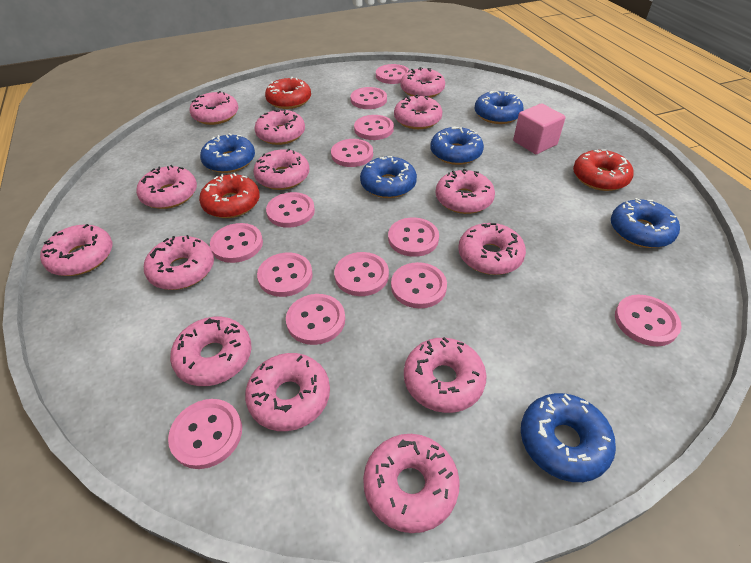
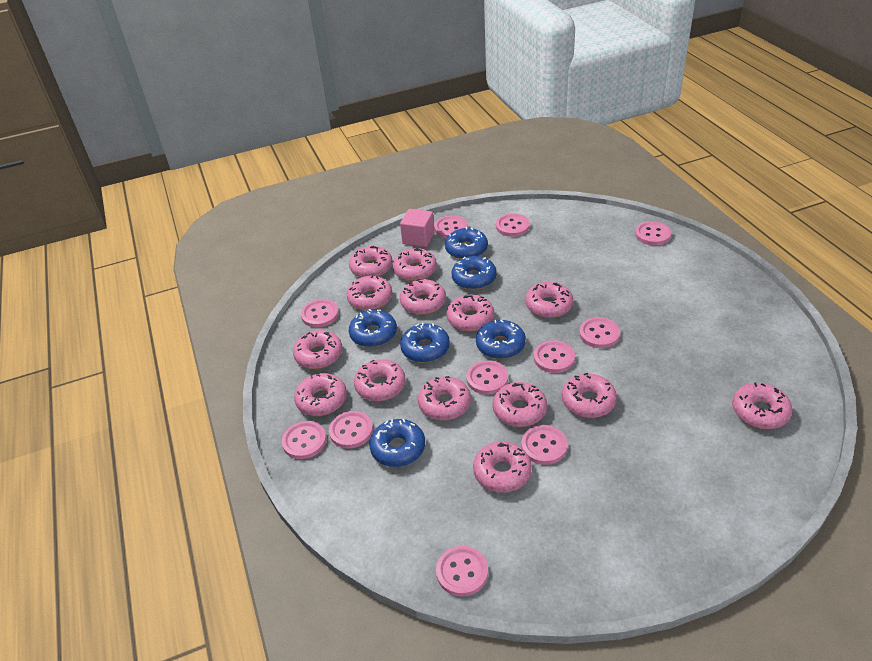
pink button: [168,399,242,469] [210,223,263,263] [257,253,313,297] [266,192,315,228] [286,294,345,345] [331,139,373,167] [334,252,389,296] [350,87,387,109] [354,115,394,140] [376,64,409,84] [388,218,439,257] [391,262,447,309] [615,295,682,346] = 13 -> [282,421,326,459] [301,299,339,328] [329,411,373,449] [434,215,468,238] [436,546,488,597] [466,361,508,395] [496,213,530,237] [521,425,567,465] [534,340,575,373] [579,317,620,348] [635,221,671,245] = 11
red donut: [199,173,260,218] [265,77,311,109] [573,149,634,191] = 3 -> none = 0

